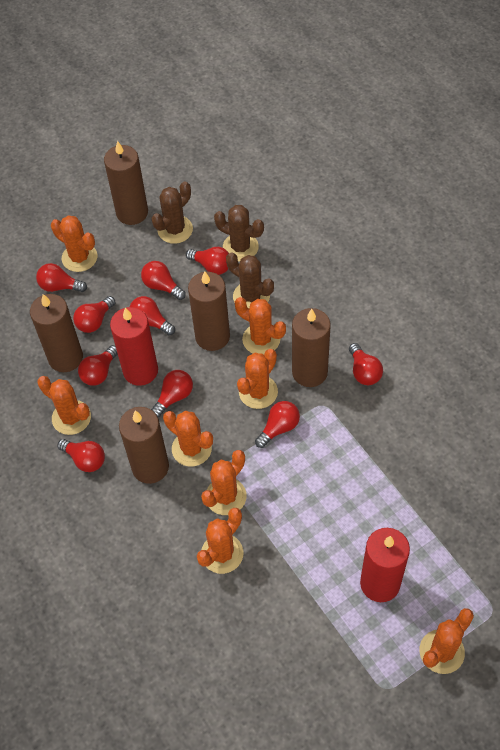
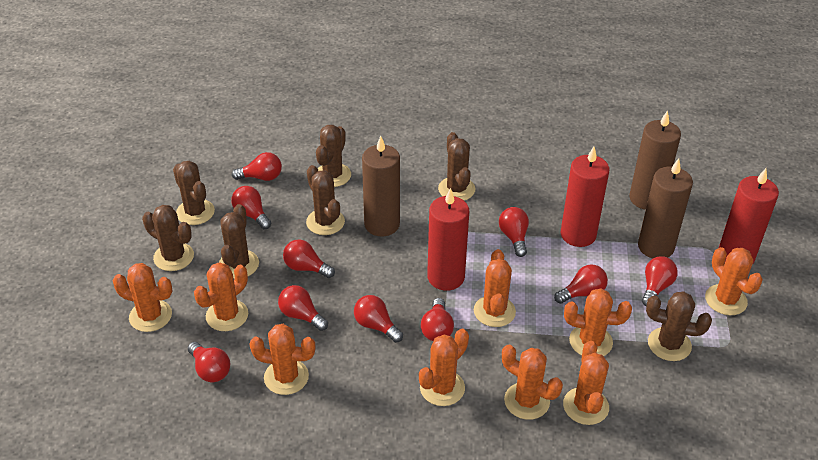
brown cactus: [151,181,193,244] [214,205,264,261] [226,252,274,308] = 3 -> [142,205,194,271] [173,161,215,225] [219,204,259,279] [306,165,345,235] [316,125,351,187] [438,132,476,201] [646,291,712,361] = 7
brown candle: [30,294,83,372] [104,141,148,225] [119,407,169,484] [188,271,230,351] [292,308,331,387] = 5 -> [362,136,400,236] [630,110,681,210] [638,158,693,259] = 3
orange cactus: [37,376,91,435] [51,215,97,272] [163,411,213,467] [197,508,243,574] [201,450,247,515] [235,297,286,354] [237,349,278,409] [419,608,474,674] = 8 -> [113,263,172,332] [194,262,248,331] [249,324,316,395] [419,329,469,406] [474,249,516,327] [502,345,563,420] [563,341,609,425] [564,289,632,356] [705,247,763,315] = 9
red candle: [110,307,158,386] [360,528,410,602] = 2 -> [427,188,469,291] [561,147,610,247] [719,168,779,265] = 3

